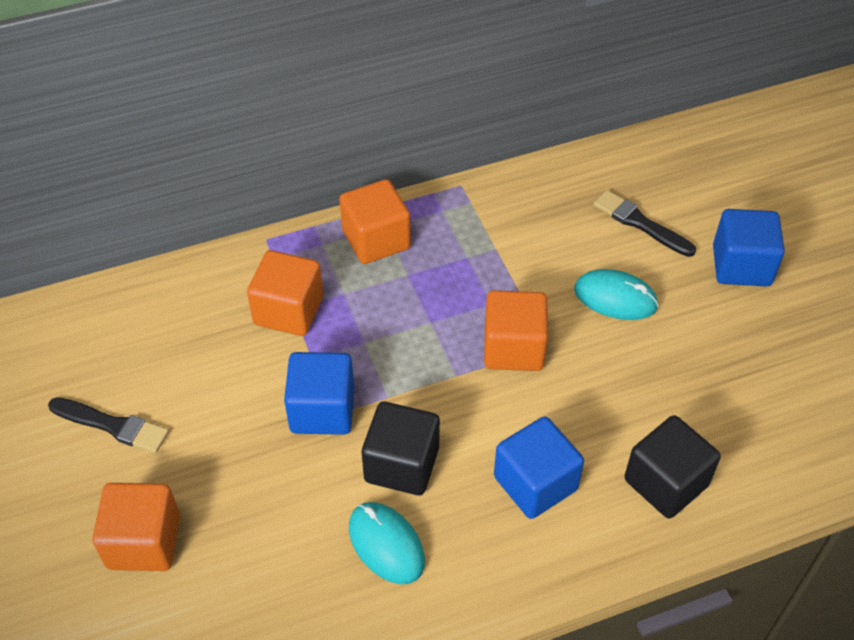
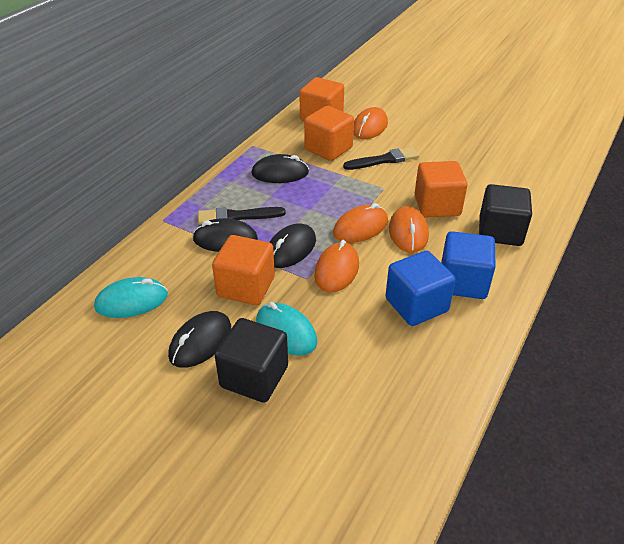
black mouse: none = 0 -> [168,311,231,368] [193,218,258,252] [251,154,309,183] [269,223,316,268] = 4
blue cube: [284,352,354,435] [494,416,584,519] [713,209,785,286] = 3 -> [385,251,456,326] [441,231,496,299] = 2
orange mouse: none = 0 -> [314,240,359,293] [333,203,388,243] [353,107,388,139] [389,206,429,253] = 4

